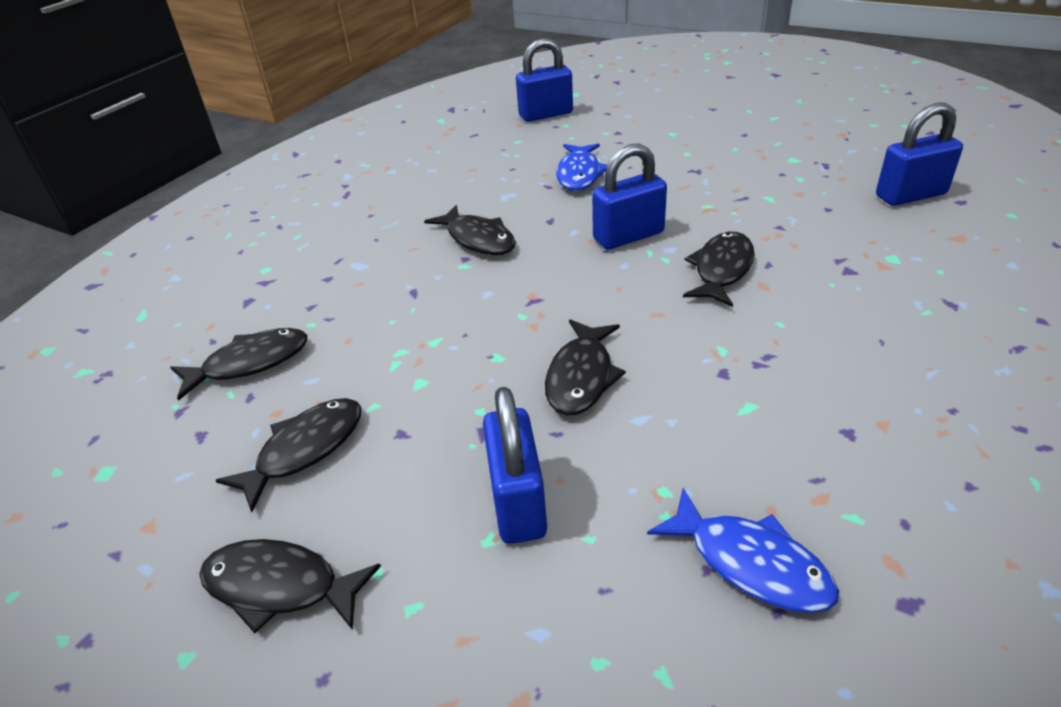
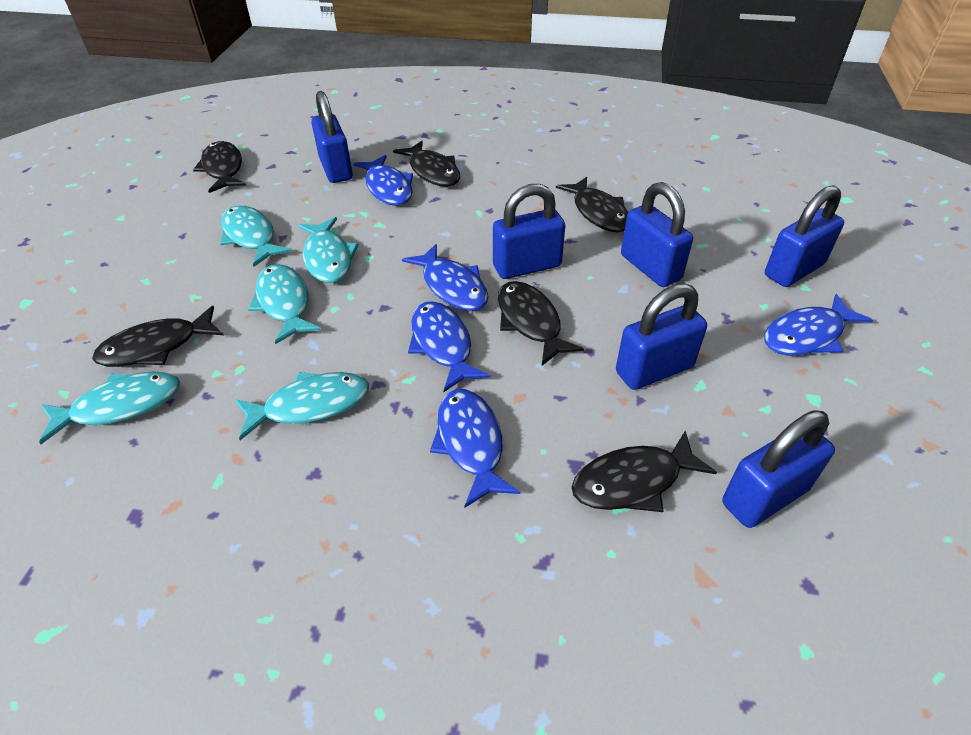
blue fish: [556,143,607,191] [647,488,839,613] = 2 -> [353,155,413,206] [402,244,488,311] [408,301,490,392] [430,389,520,508] [764,294,873,355] = 5
blue padlock: [483,387,547,544] [516,38,573,122] [592,143,667,250] [876,103,963,206] = 4 -> [311,91,353,183] [493,184,565,279] [616,284,707,390] [621,182,693,287] [722,410,835,528] [765,185,844,287] = 6
turquoise fish: none = 0 -> [39,371,180,444] [220,205,292,267] [235,372,369,440] [248,264,321,344] [298,217,359,283] = 5

